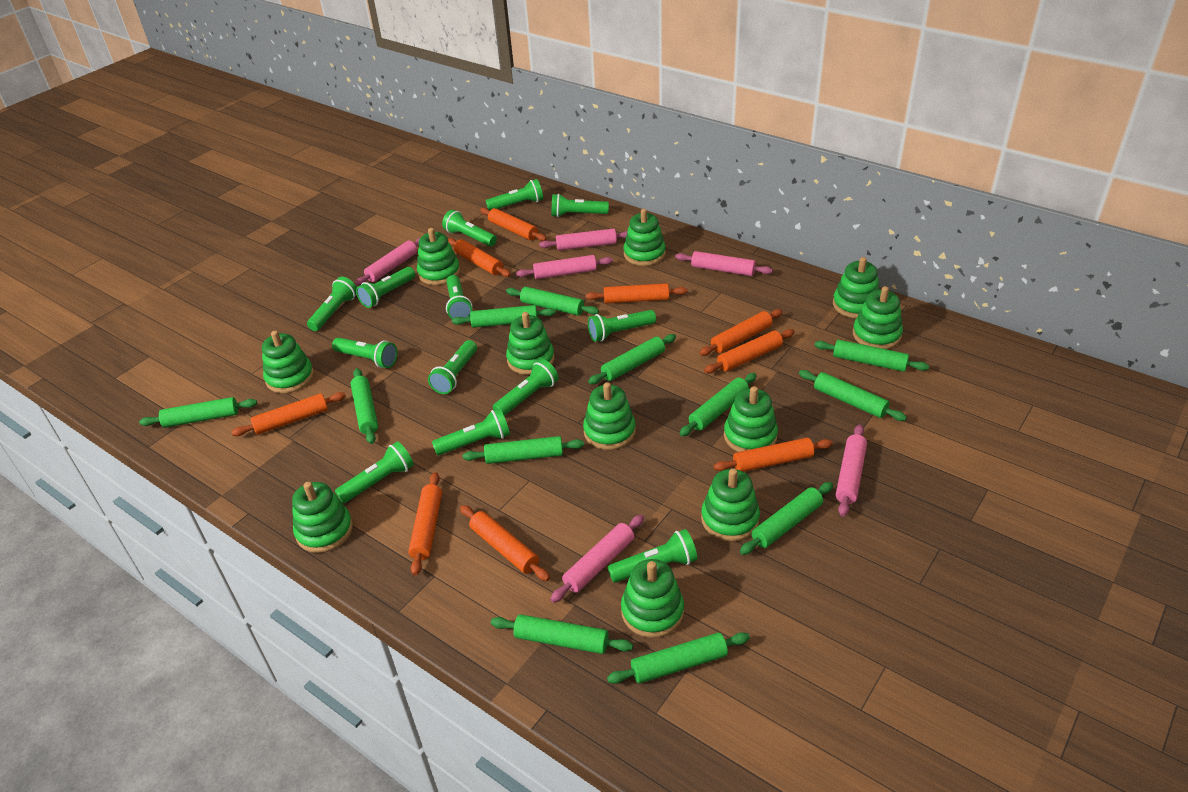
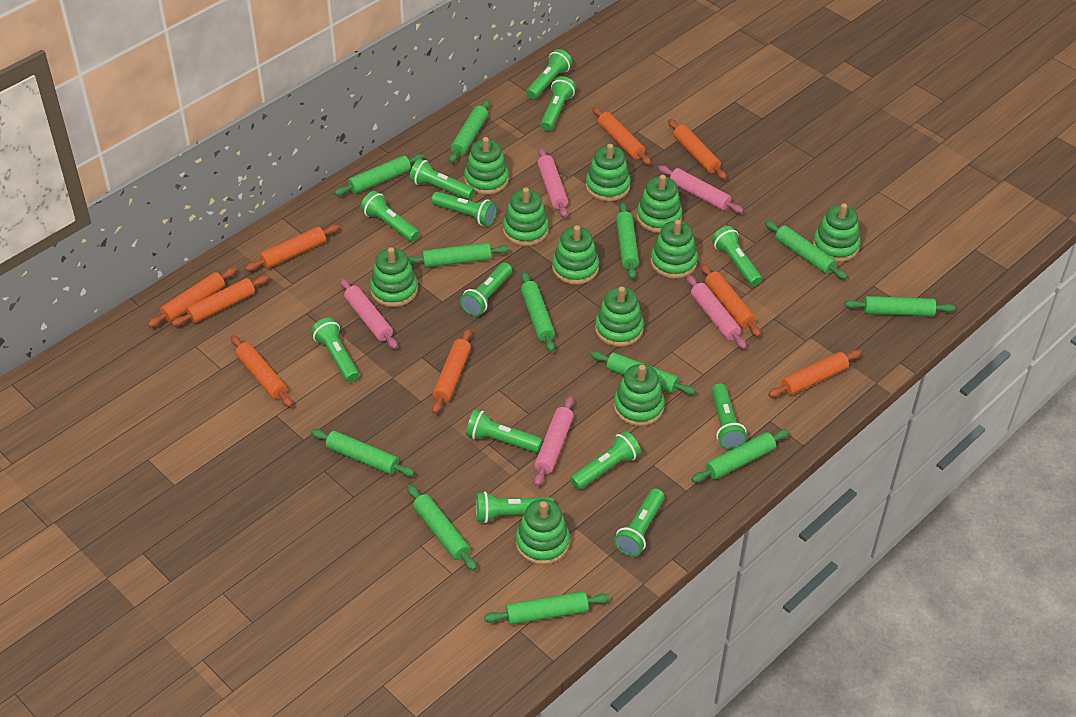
pink rolling pin: [355,237,421,286] [516,255,613,279] [539,229,628,250] [550,515,644,603] [675,251,773,276] [836,424,867,517] = 6 -> [340,278,398,349] [534,396,574,486] [538,148,568,218] [658,165,744,213] [686,275,746,349] = 5

